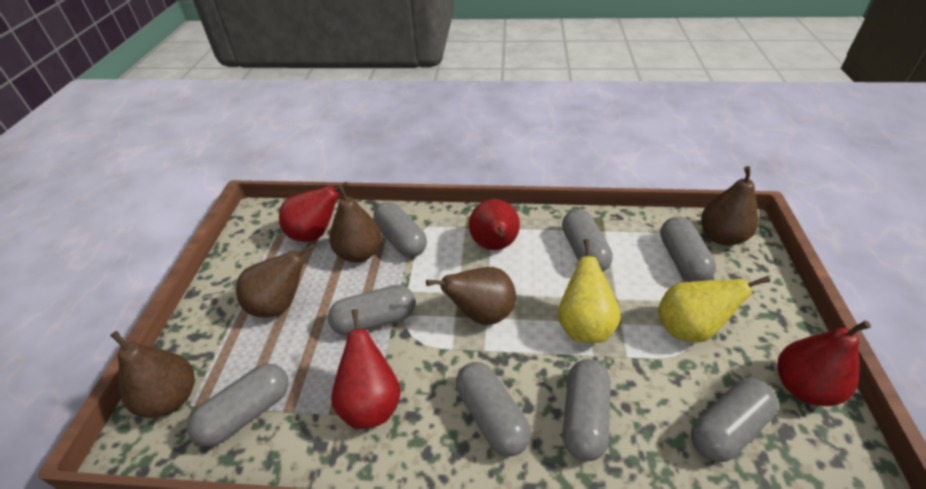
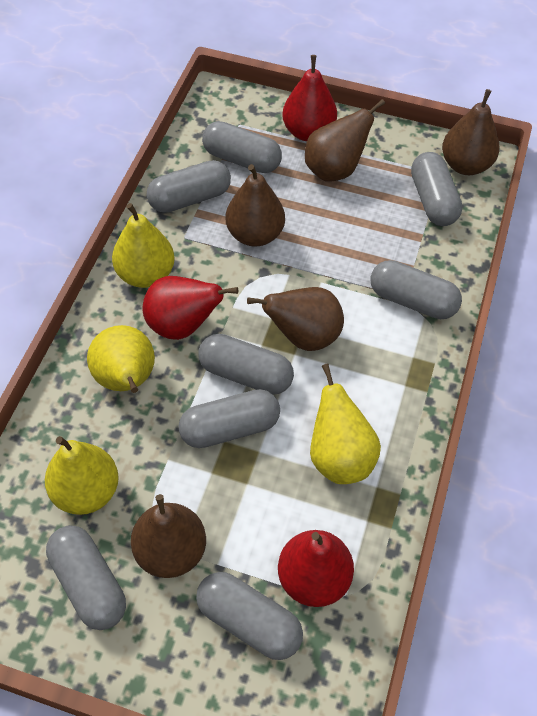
red pear: [279,181,349,242] [331,309,401,429] [469,199,520,250] [778,321,871,406] = 4 -> [142,276,238,340] [278,530,354,607] [282,55,337,141] = 3
yellow pear: [558,239,621,343] [658,276,770,342] = 2 -> [45,436,119,515] [87,325,155,393] [112,203,175,288] [310,363,381,484] = 4

